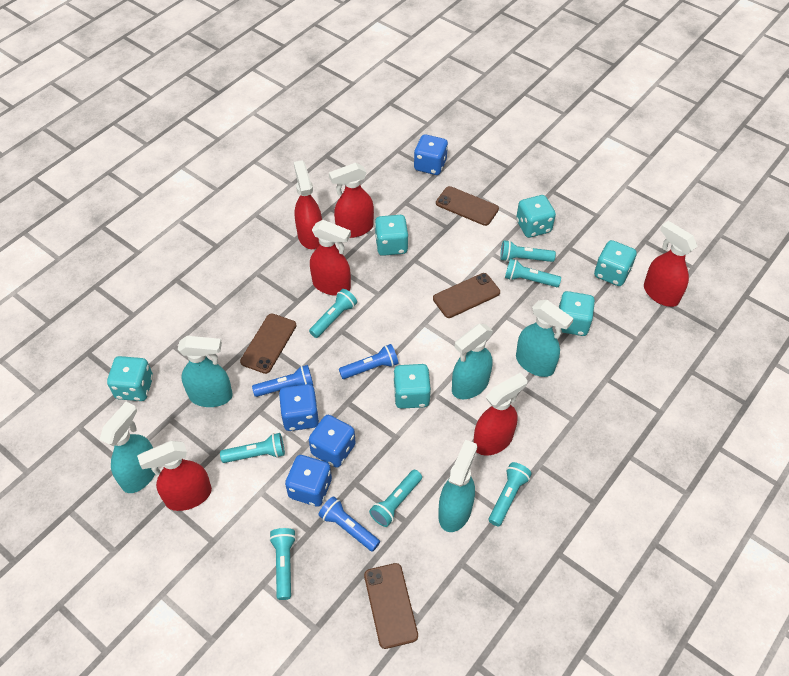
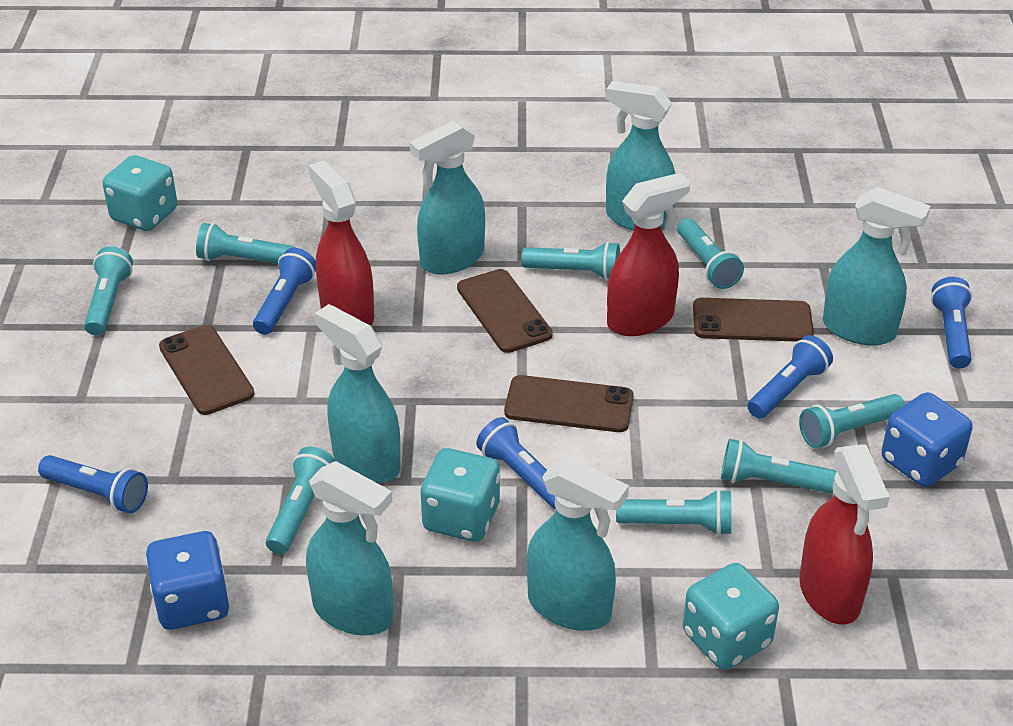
blue dice: [279,384,319,431] [285,455,332,507] [309,415,356,468] [414,134,448,175] = 4 -> [146,531,230,630] [881,392,972,487] = 2
blue flashlight: [252,365,313,397] [319,496,380,552] [339,344,399,379] = 3 -> [38,455,148,513] [253,248,316,335] [476,417,556,509] [747,335,833,418] [931,277,972,369] = 5
red spray bottle: [137,441,212,511] [294,160,322,249] [310,220,351,296] [329,163,374,238] [473,372,527,456] [644,221,697,307] = 6 -> [308,160,374,326] [607,173,690,336] [799,444,889,624] = 3
turquoise dice: [107,356,153,401] [375,215,408,256] [393,364,431,409] [516,195,556,238] [558,291,595,336] [594,240,637,286] = 6 -> [103,155,177,231] [420,448,500,542] [683,563,779,670] = 3
turquoise flashlight: [220,433,285,463] [269,528,296,600] [309,289,357,338] [369,470,422,527] [489,462,532,526] [500,240,556,262] [505,259,561,287] = 7 -> [84,246,133,336] [196,223,295,264] [266,447,336,554] [521,241,620,281] [616,489,731,536] [677,218,744,289] [721,439,836,493] [799,394,905,448] = 8
turquoise spray bottle: [100,402,155,493] [178,336,233,407] [438,440,477,532] [452,324,493,399] [516,300,574,377] = 5 -> [306,461,393,636] [314,304,401,483] [410,121,485,274] [527,457,629,631] [606,81,676,231] [823,187,930,346] = 6

